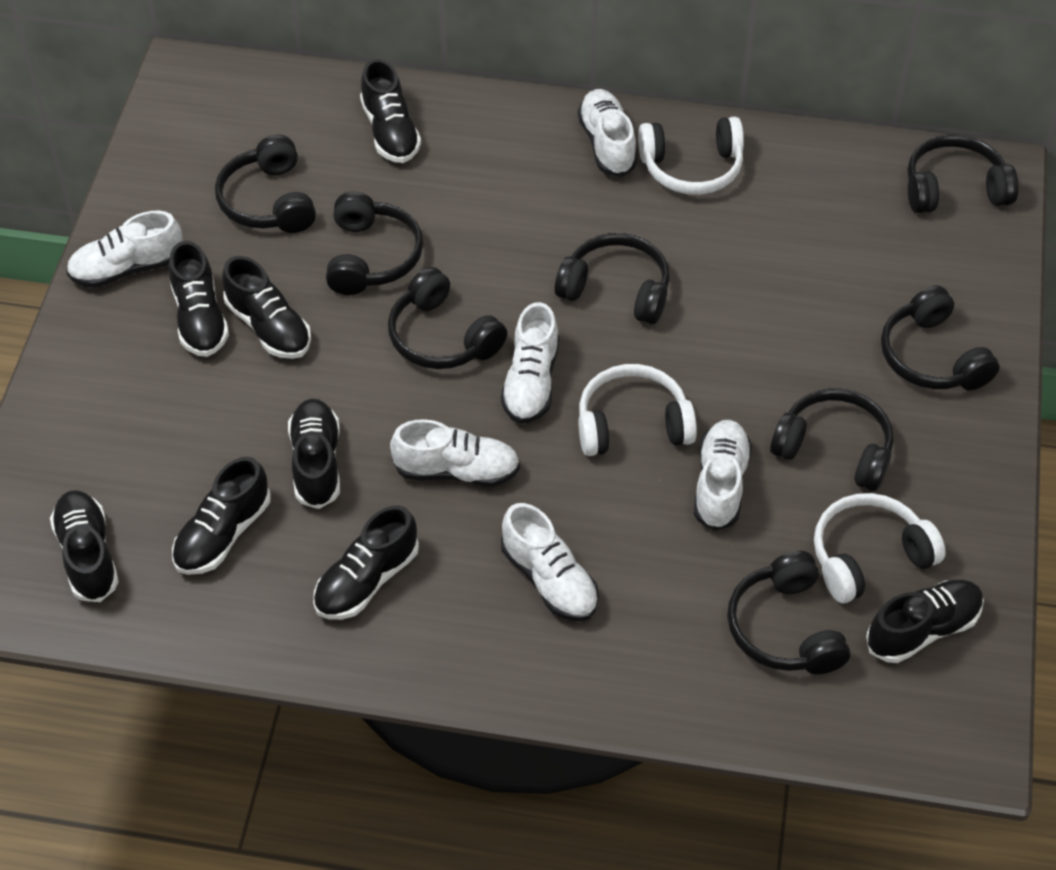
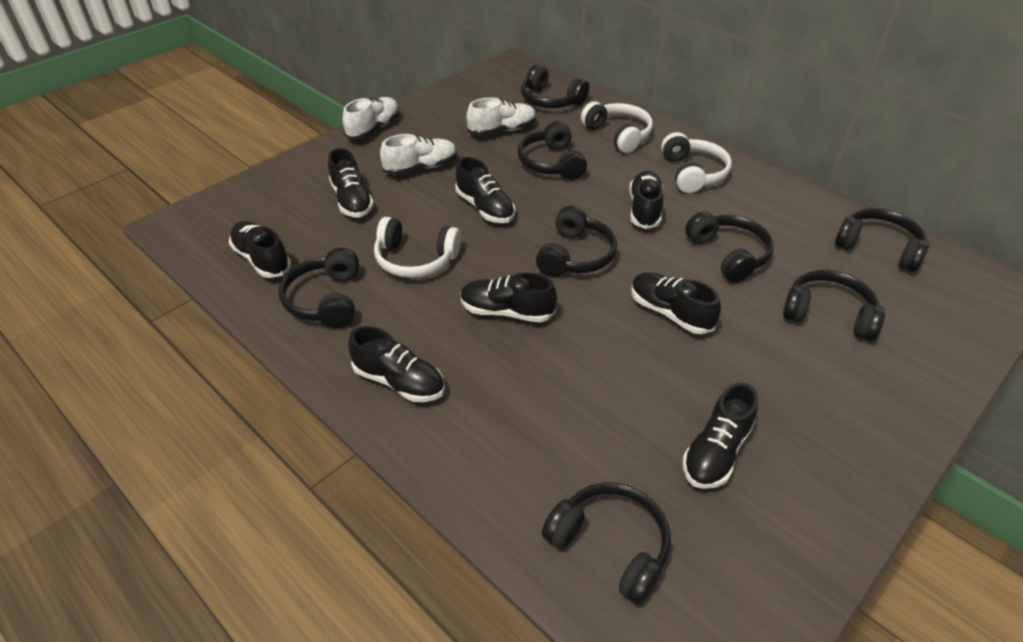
white shoe: [66,211,183,288] [390,419,520,487] [501,302,559,424] [501,503,599,621] [578,89,637,177] [694,420,752,531] = 6 -> [342,97,399,140] [380,134,457,176] [466,97,536,136] = 3

